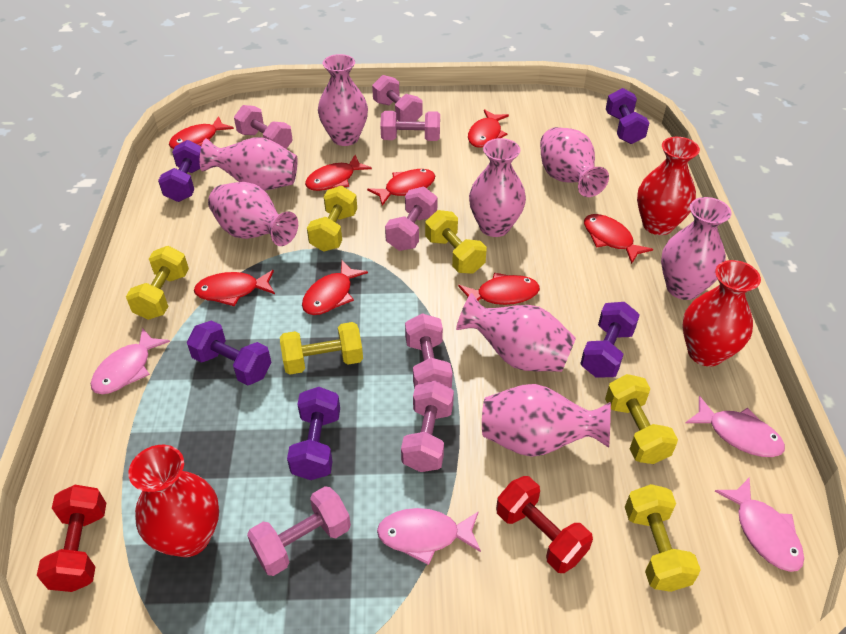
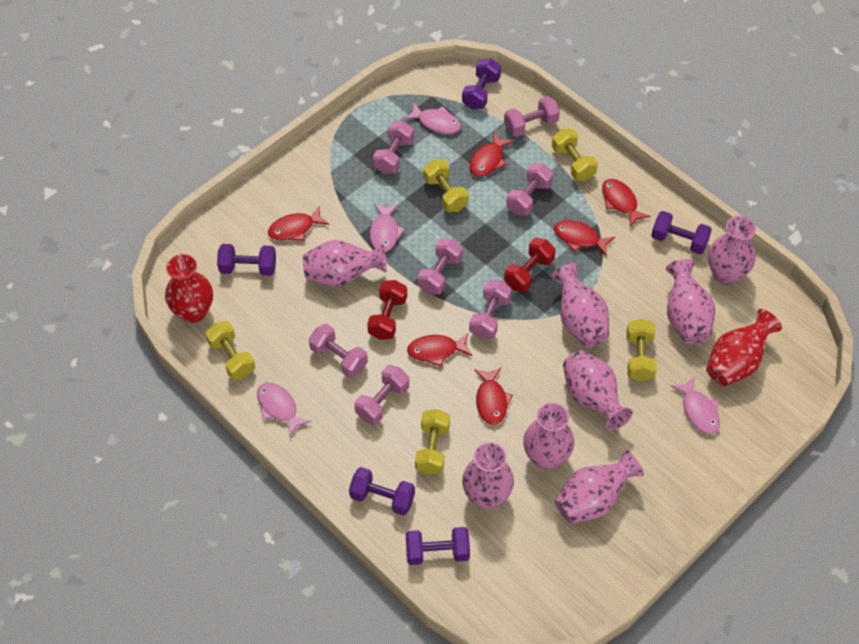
red fish: [169,116,234,149] [194,270,275,306] [302,260,368,315] [305,155,372,191] [367,169,435,206] [458,272,540,305] [468,109,509,148] [584,214,653,264] = 8 -> [268,205,329,241] [407,333,472,367] [470,132,514,177] [474,368,513,425] [554,220,615,256] [602,179,651,227] = 6
red vase: [128,445,219,557] [637,137,700,235] [682,260,761,367] = 3 -> [165,254,213,323] [706,309,782,386] = 2
yellow dumbbell: [126,246,189,320] [280,322,363,375] [307,186,357,252] [425,210,487,274] [605,374,678,464] [625,484,701,592] = 6 -> [205,321,255,380] [415,409,450,474] [423,159,469,212] [552,129,598,181] [626,319,657,381] = 5

